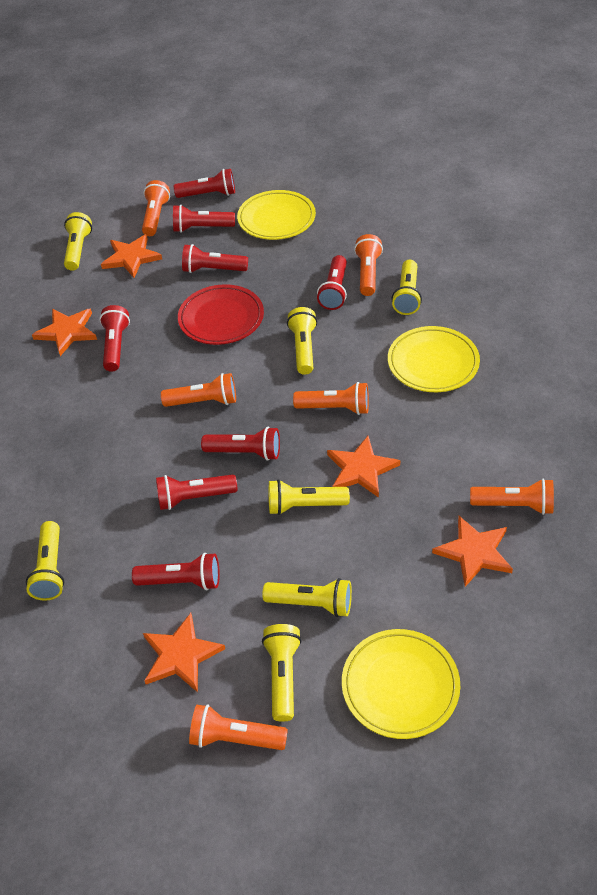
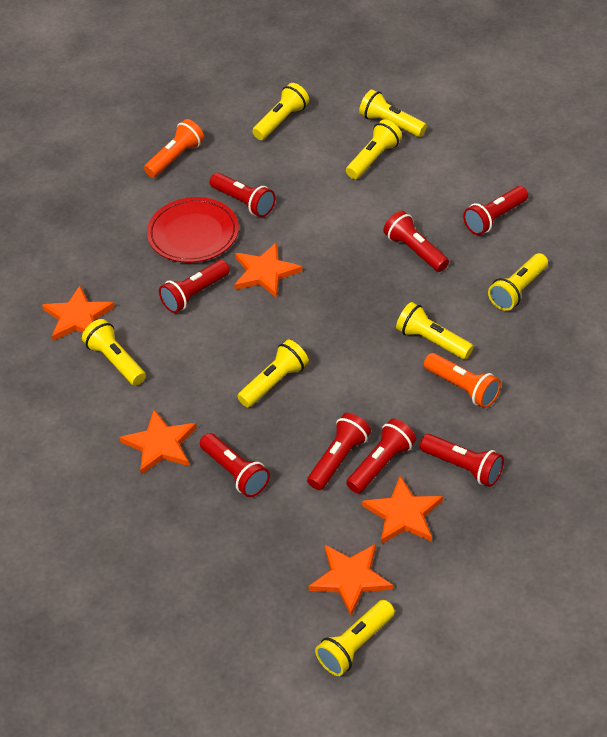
orange flashlight: [142,180,170,236] [161,373,236,407] [189,704,288,750] [293,382,369,415] [354,234,383,296] [470,479,554,515] = 6 -> [144,119,204,178] [424,353,501,408] = 2
yellow flashlight: [26,521,64,601] [64,212,92,271] [262,578,352,617] [262,624,302,722] [269,479,350,515] [287,307,317,375] [391,260,422,315] = 7 -> [82,319,146,386] [237,340,309,408] [252,83,309,140] [315,600,395,676] [346,119,402,179] [359,89,427,137] [396,302,473,360] [488,253,548,311] = 8
yellow plate: [237,190,316,240] [342,629,460,739] [388,326,480,392] = 3 -> none = 0

